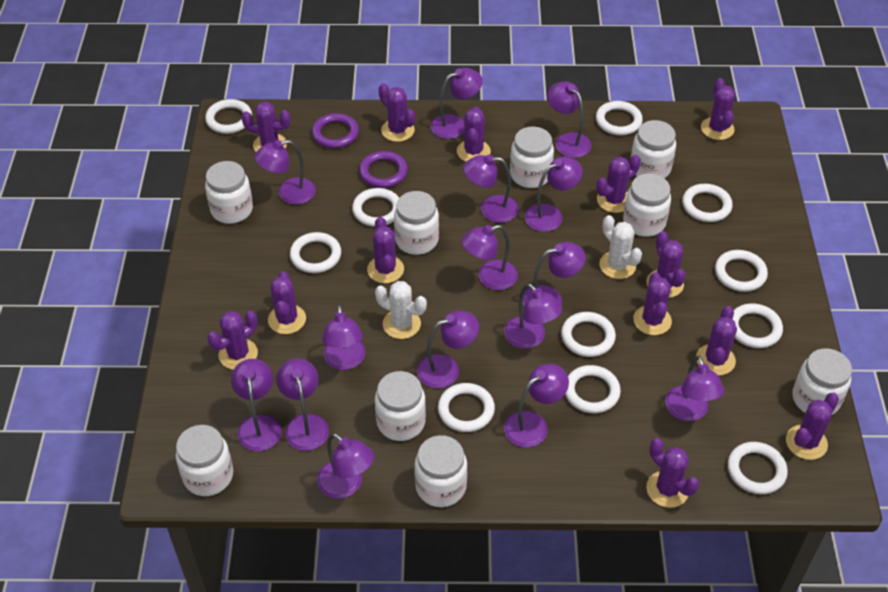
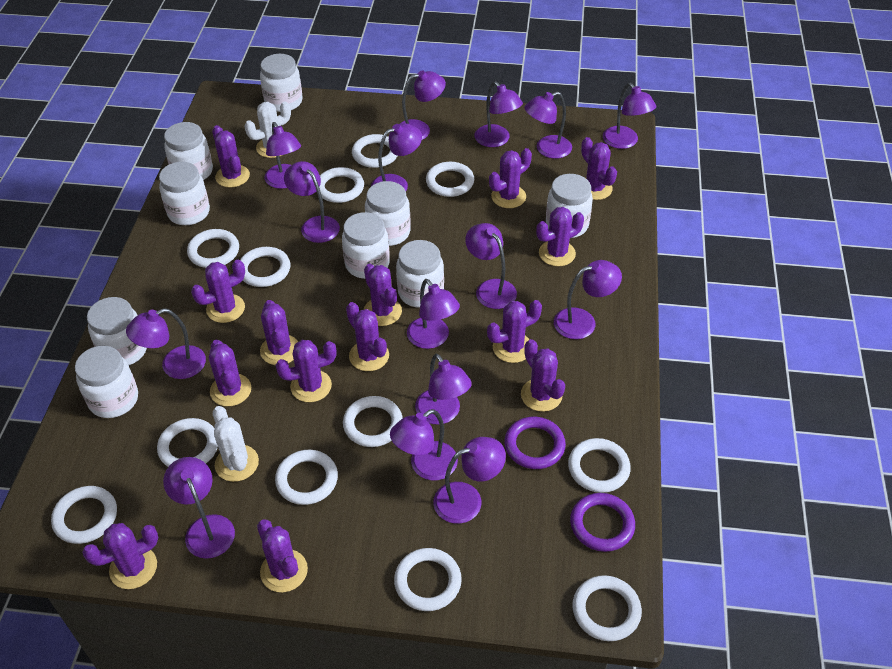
purple cactus: [207,311,258,370] [241,102,291,152] [268,271,306,334] [367,217,404,283] [379,83,415,142] [457,106,491,162] [596,155,641,213] [633,272,672,335] [646,231,686,298] [646,438,699,508] [696,306,737,375] [701,78,735,140] [786,393,839,460] = 13 -> [82,523,158,589] [191,260,245,323] [209,340,251,406] [212,125,250,188] [257,520,308,592] [260,300,298,365] [276,340,337,402] [346,302,389,371] [363,264,402,326] [487,300,542,363] [489,148,532,208] [521,339,565,412] [536,207,584,266] [581,137,617,200] = 14
white ring: [205,99,252,134] [290,232,341,273] [352,188,399,227] [438,383,495,432] [561,312,616,357] [565,365,621,413] [596,101,643,135] [682,184,733,222] [715,250,768,292] [728,442,788,494] [733,303,783,348] = 11 -> [51,486,117,544] [157,418,218,467] [187,229,239,268] [240,247,290,287] [275,450,338,505] [319,167,364,203] [343,396,403,447] [352,134,397,168] [394,548,462,611] [426,162,474,197] [568,438,631,493] [572,575,642,641] = 12

